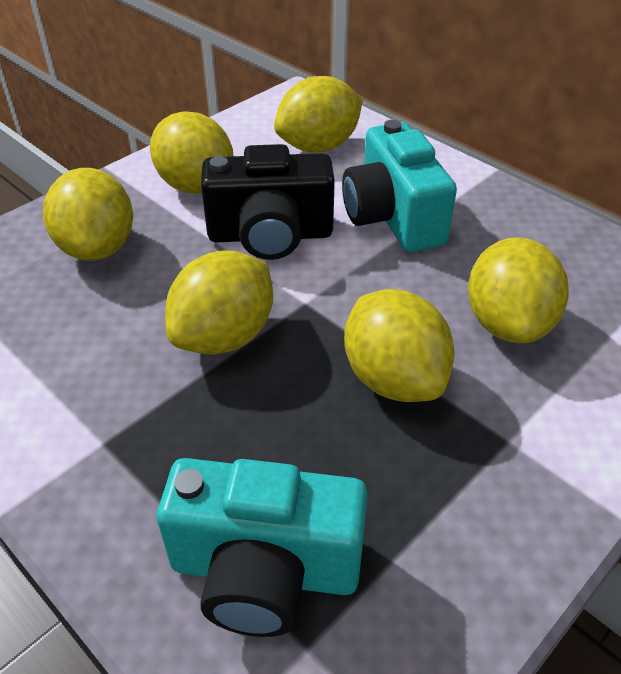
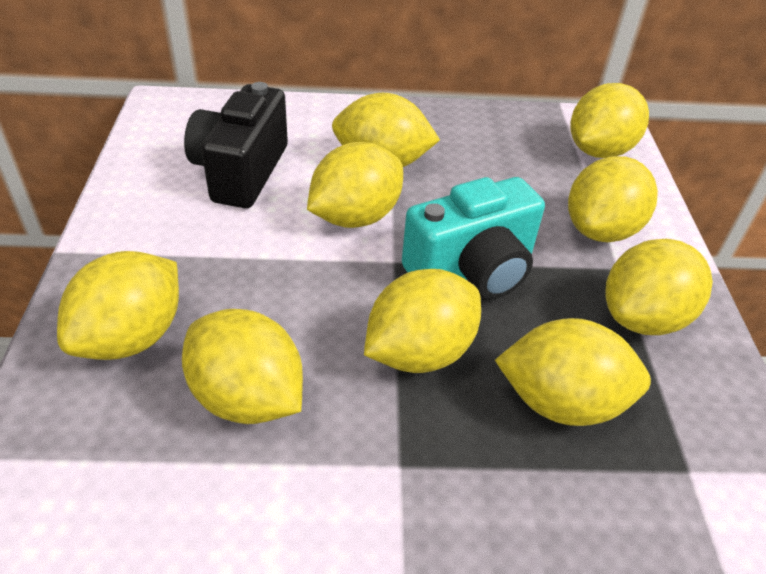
turquoise camera: [157,458,368,637] [342,120,457,252] = 2 -> [402,177,545,299] = 1
yellow lemon: [43,168,133,261] [150,111,233,194] [165,251,273,355] [274,76,363,153] [344,289,455,402] [468,237,569,343] = 6 -> [57,251,179,360] [182,309,303,424] [307,142,403,228] [332,93,440,167] [364,269,481,373] [495,318,651,426] [568,156,658,242] [570,83,649,158] [605,239,713,335] = 9

